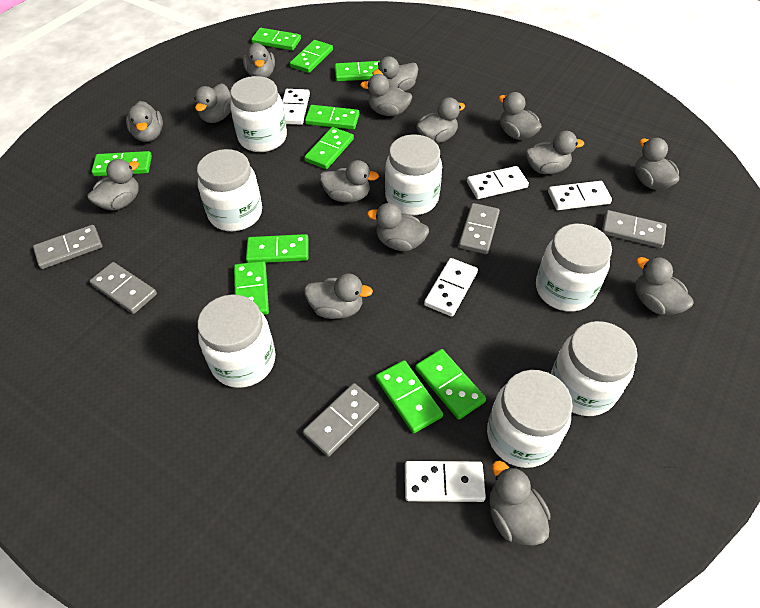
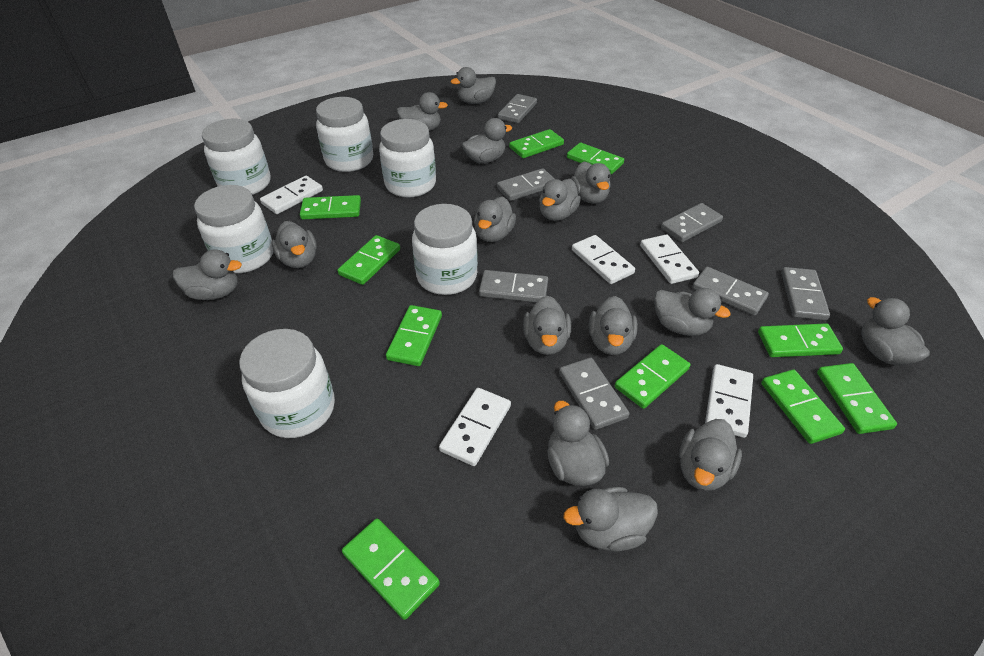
grey domino: [33,225,102,269] [89,262,157,314] [303,383,379,457] [459,203,500,254] [602,210,666,248] = 5 -> [479,270,548,302] [497,168,555,201] [498,94,537,123] [559,358,629,430] [661,203,723,242] [692,267,769,316] [781,267,830,320] = 7
white jar: [197,149,262,231] [198,295,276,388] [230,76,287,152] [385,134,442,215] [487,370,573,468] [536,224,612,312] [551,321,638,416] = 7 -> [194,185,273,273] [202,119,271,195] [239,329,335,438] [316,97,373,172] [379,119,436,197] [412,204,478,295] = 6

